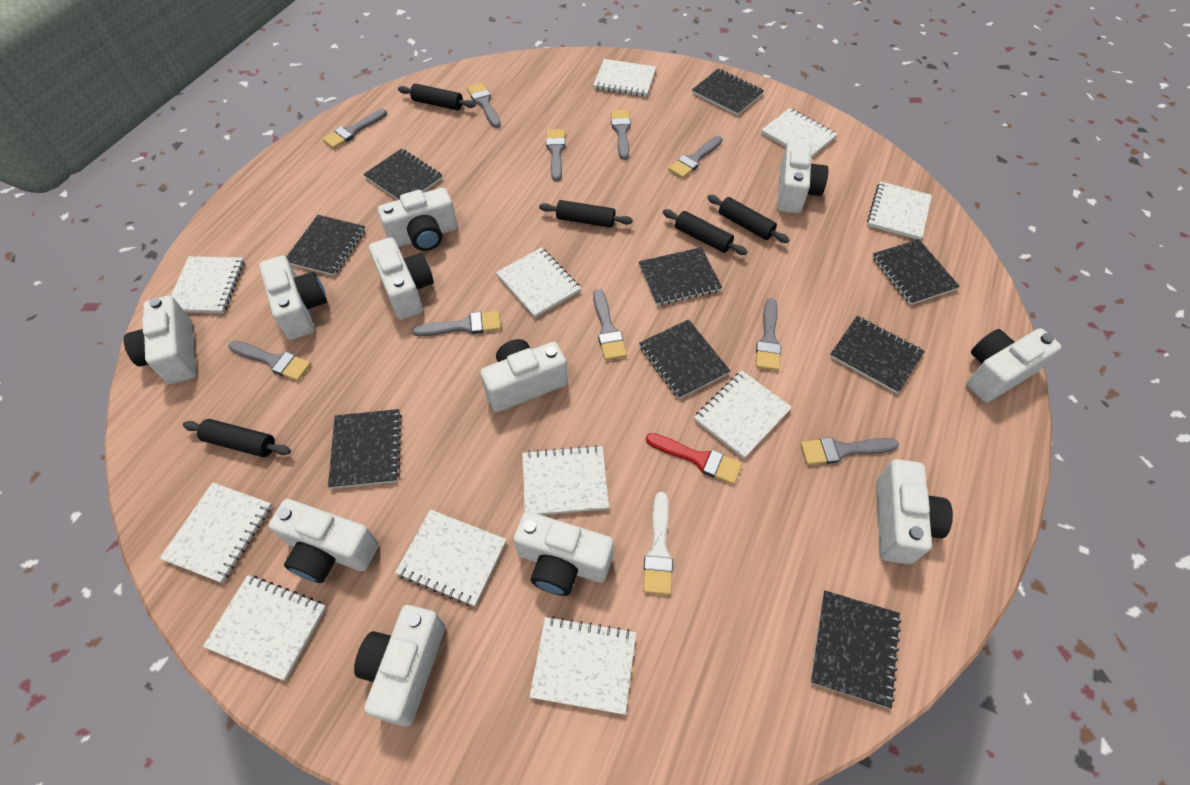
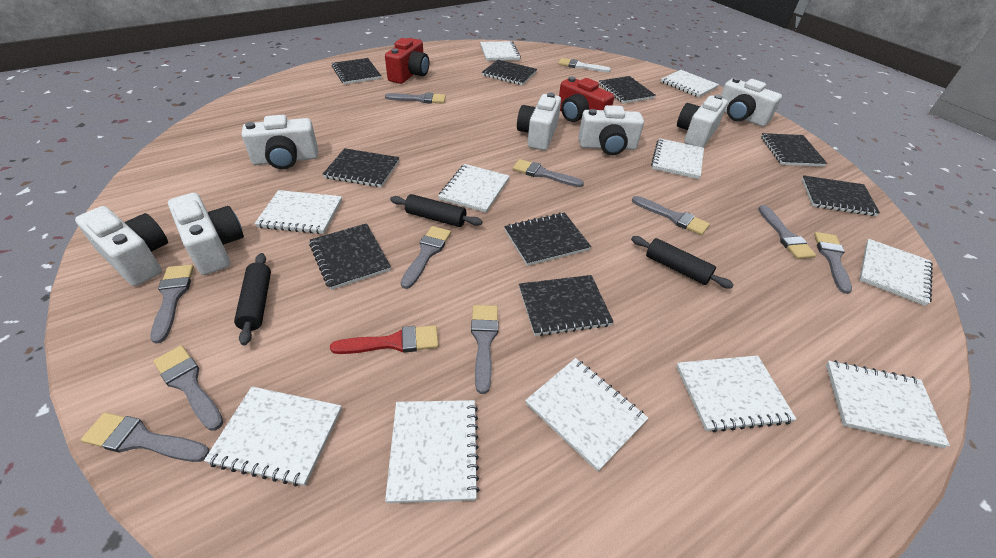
black rolling pin: [183,419,291,457] [398,84,476,110] [539,200,633,228] [663,209,748,255] [707,195,789,243] = 5 -> [234,253,271,346] [390,194,483,227] [631,236,734,289] = 3
red camera: none = 0 -> [385,38,429,84] [559,77,614,122] = 2
white camera: [124,296,196,384] [259,256,327,340] [269,499,379,583] [354,605,445,727] [369,237,434,320] [378,188,458,251] [480,339,568,412] [513,511,614,596] [777,140,829,214] [876,459,953,564] [966,328,1062,403] = 11 -> [75,206,168,286] [168,193,244,275] [242,115,318,169] [517,93,561,150] [578,105,644,155] [677,95,728,147] [721,77,782,127] = 7

